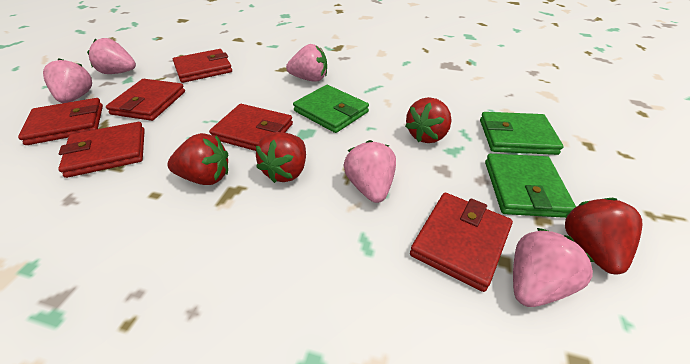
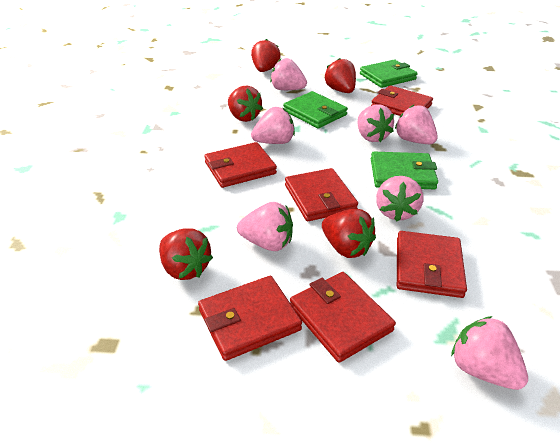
pink strawberry: [43,58,92,103] [87,38,136,74] [286,44,327,82] [344,140,396,203] [513,228,595,307] = 5 -> [237,202,293,251] [251,107,295,144] [270,58,307,90] [357,105,394,142] [376,176,423,221] [395,105,438,144] [451,316,528,390] = 7
red strawberry: [167,133,228,185] [256,132,306,183] [405,97,452,143] [565,198,642,274] = 4 -> [159,228,213,280] [228,85,263,122] [251,39,281,72] [322,209,376,258] [325,58,356,93] = 5

